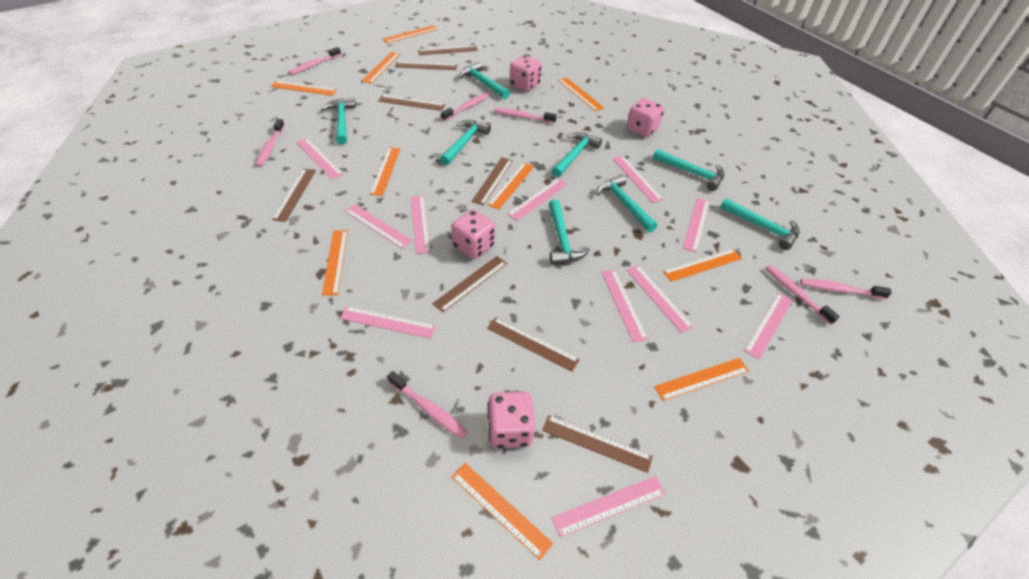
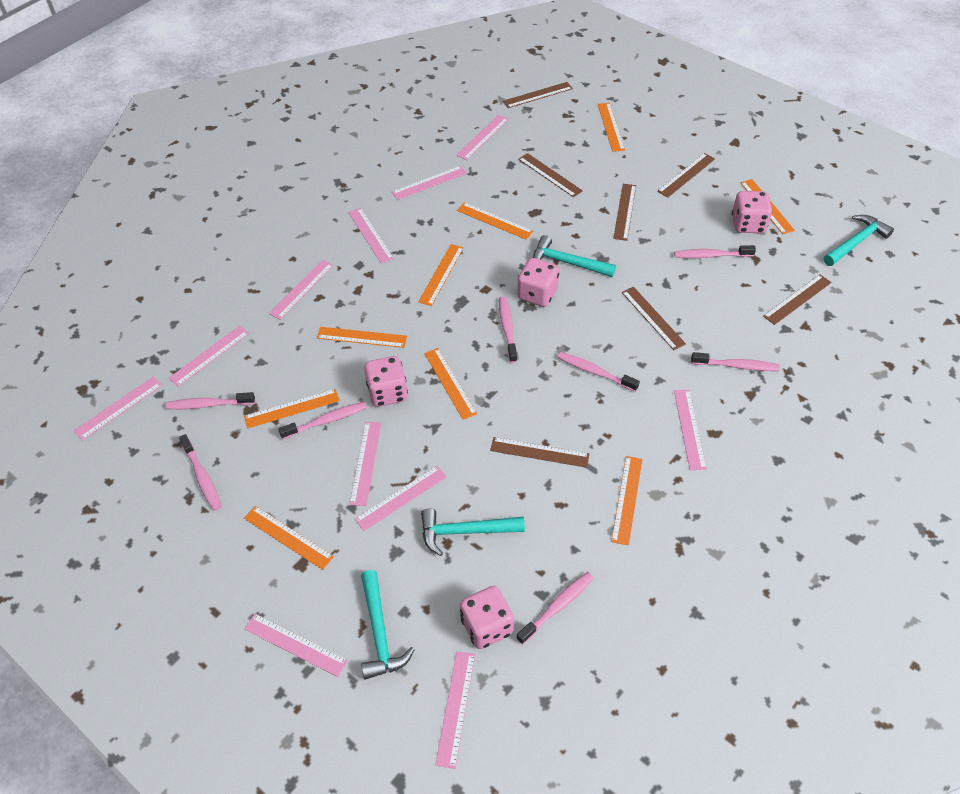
brown ruler: [272,168,316,222] [378,95,445,111] [395,62,457,70] [418,45,478,55] [432,256,507,312] [472,157,513,205] [487,317,580,371] [542,415,653,473] = 8 -> [490,437,589,468] [503,82,573,108] [518,153,583,197] [613,184,636,241] [622,287,686,350] [657,153,715,198] [763,274,832,325] = 7
orange ruler: [271,81,337,96] [322,230,348,296] [362,52,400,83] [370,147,401,196] [382,25,438,43] [451,463,553,560] [487,162,534,210] [558,78,604,111] [654,358,749,401] [663,249,742,282] = 10 -> [244,389,340,429] [244,506,334,570] [317,327,407,348] [418,244,464,306] [424,348,477,420] [457,202,533,240] [598,103,625,152] [611,456,643,546] [741,179,795,234] = 9
pink toothbrush: [256,119,285,167] [289,47,341,75] [387,371,467,438] [441,93,490,121] [494,108,557,124] [765,265,840,325] [800,279,892,299] = 7 -> [165,392,255,409] [179,434,222,511] [278,402,367,440] [499,296,517,363] [517,572,594,645] [557,352,640,392] [674,245,756,258] [691,352,780,371] = 8
turquoise hammer: [321,98,356,145] [440,120,491,165] [459,62,510,99] [549,200,590,264] [552,132,602,177] [597,175,657,232] [653,149,725,191] [720,198,799,250] = 8 -> [361,570,415,680] [421,508,525,556] [533,235,616,277] [823,215,894,266] = 4

